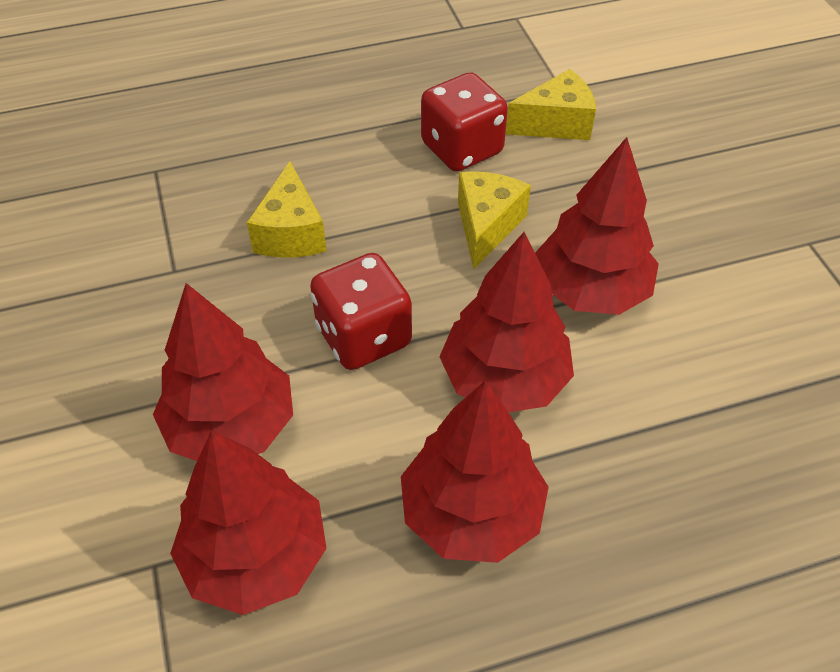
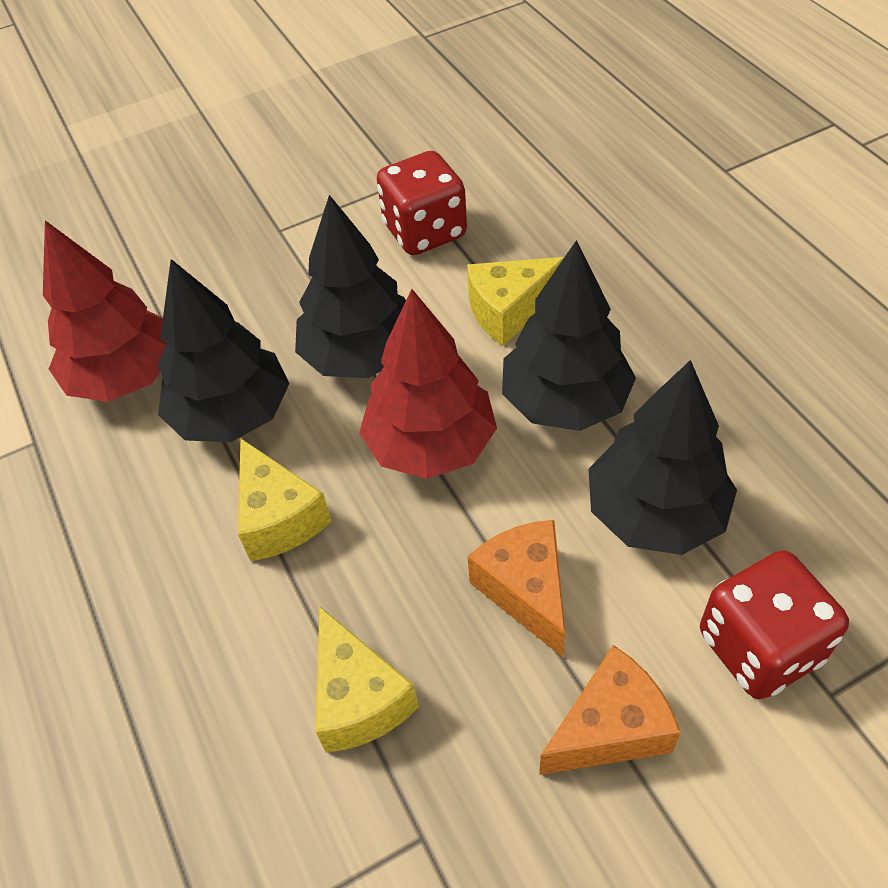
black tree: none = 0 -> [158,259,289,442] [295,195,406,378] [502,240,636,431] [589,360,737,555] = 4
orange cheese: none = 0 -> [468,520,565,657] [539,645,681,775] = 2
red tree: [153,283,293,461] [170,430,327,615] [401,380,549,563] [439,232,574,412] [535,137,659,315] = 5 -> [43,220,166,402] [359,289,497,479] = 2

